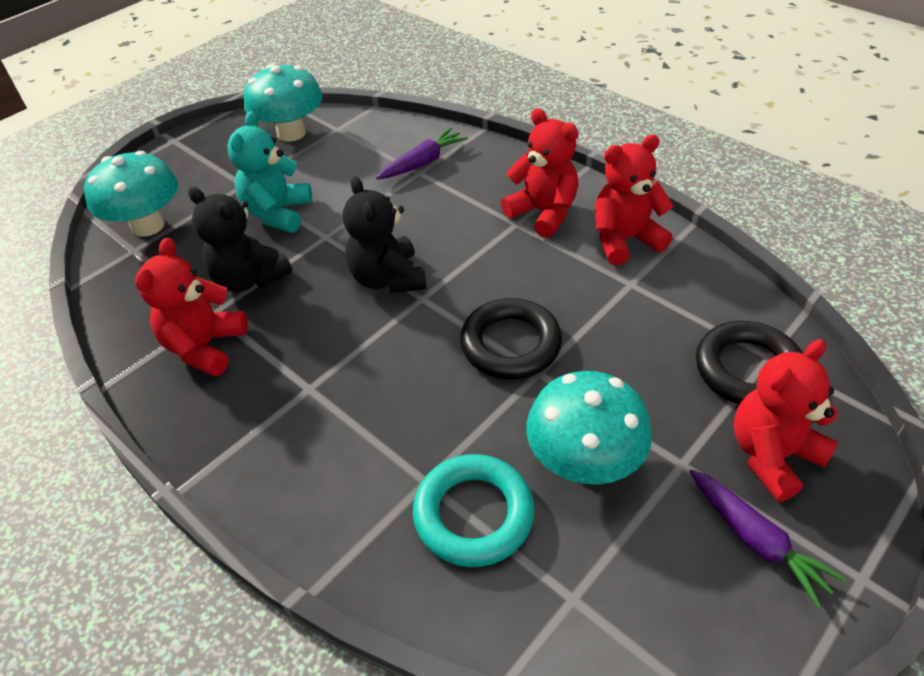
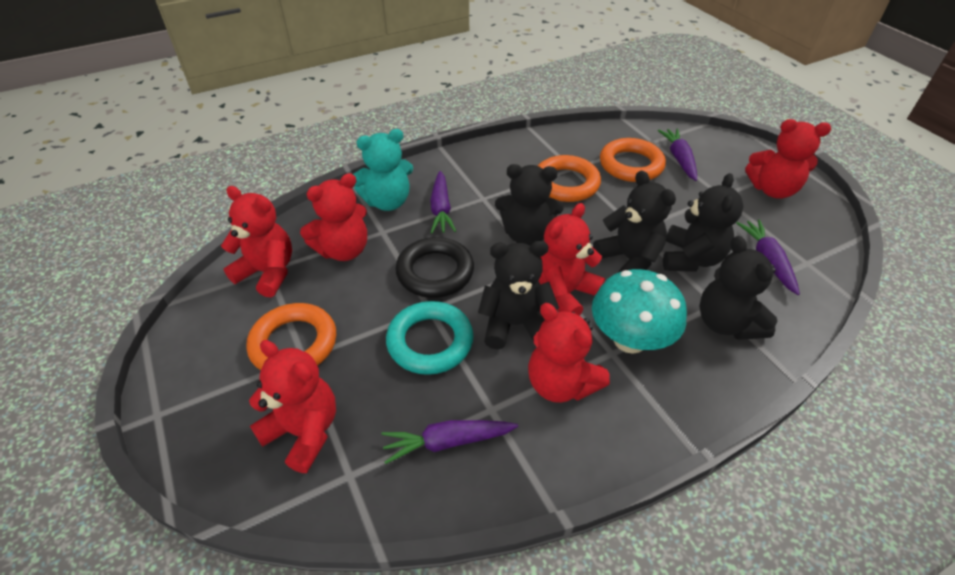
black ring: [460,298,562,380] [696,321,803,405] = 2 -> [395,237,474,298] = 1
black teddy bear: [188,187,293,292] [343,176,427,293] = 2 -> [478,241,559,349] [495,164,564,245] [593,171,676,273] [663,173,743,272] [699,236,777,340] = 5
orange ring: none = 0 -> [247,303,336,370] [538,155,601,202] [600,138,666,182] = 3
purple carrot: [376,128,468,179] [689,469,846,608] = 2 -> [382,420,518,464] [430,171,456,233] [658,128,697,181] [736,220,800,295] = 4
red teddy bear: [135,238,248,377] [501,109,578,238] [595,135,674,265] [734,339,838,502] = 4 -> [221,186,292,297] [249,340,336,473] [300,173,367,261] [528,303,610,403] [539,203,605,316] [745,119,831,199] = 6
turquoise mushroom: [84,151,178,237] [244,64,323,142] [526,371,652,484] = 3 -> [592,269,687,354] = 1

